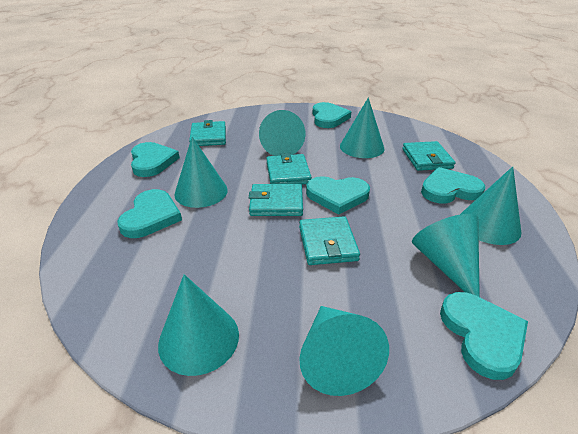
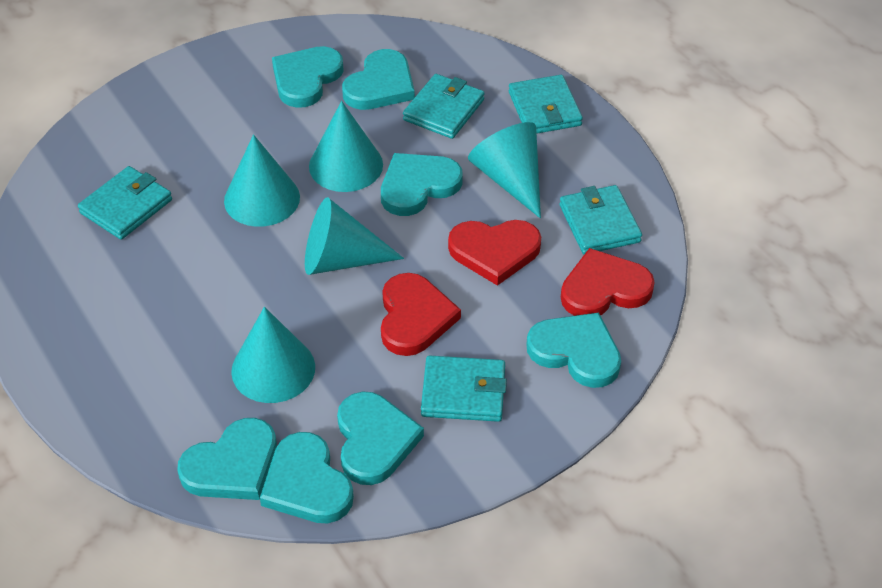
red heart: none = 0 -> [381,273,461,356] [448,220,541,286] [561,248,655,316] = 3
turquoise cone: [158,274,239,376] [174,137,228,208] [259,110,305,156] [299,306,389,396] [340,97,384,158] [412,214,480,297] [461,166,521,245] = 7 -> [224,134,300,227] [231,307,315,403] [305,197,404,275] [309,101,383,192] [468,122,541,218] = 5
turquoise heart: [117,189,182,238] [131,142,180,177] [306,176,370,215] [313,102,351,128] [421,167,485,204] [440,292,528,380] = 6 -> [177,418,277,500] [260,432,354,524] [272,46,344,108] [337,392,424,485] [342,49,415,110] [381,153,463,216] [526,312,621,388] = 7

